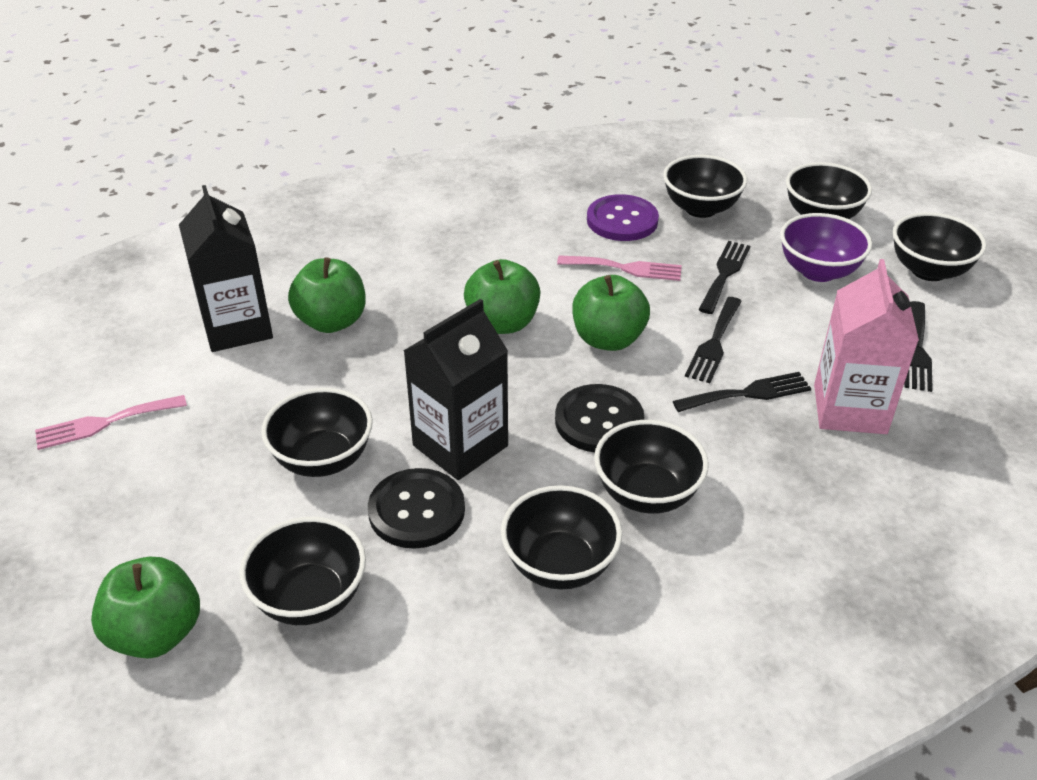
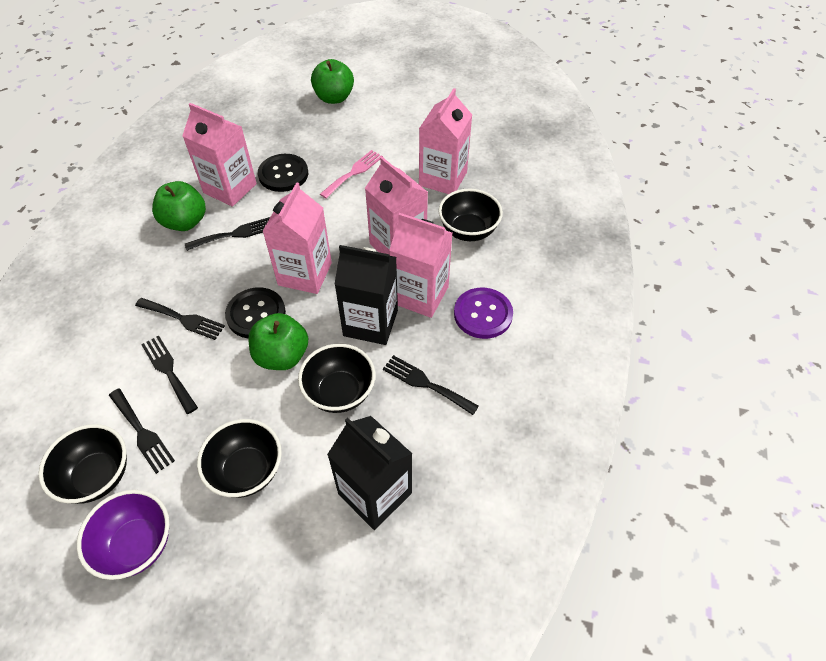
black bowl: [239,517,366,625] [261,388,373,477] [501,485,622,589] [594,420,709,514] [663,155,747,218] [786,162,872,219] [893,212,987,281] = 7 -> [38,424,127,504] [197,419,282,498] [298,344,375,413] [438,189,503,241] = 4
black fork: [673,372,811,412] [685,297,742,383] [698,241,750,314] [904,301,933,392] = 4 -> [109,388,175,474] [135,298,225,340] [141,335,198,414] [185,217,270,251] [383,355,479,415] = 5
green apple: [91,557,200,659] [288,257,366,333] [464,259,540,334] [572,275,650,351] = 4 -> [152,181,206,231] [248,313,308,370] [311,59,354,104] = 3
pink carton: [814,259,919,434] = 1 -> [182,103,257,207] [262,182,332,294] [365,157,428,254] [389,213,452,318] [419,88,472,194] = 5
pink fork: [35,395,187,450] [557,255,682,281] = 2 -> [320,150,383,199] = 1

